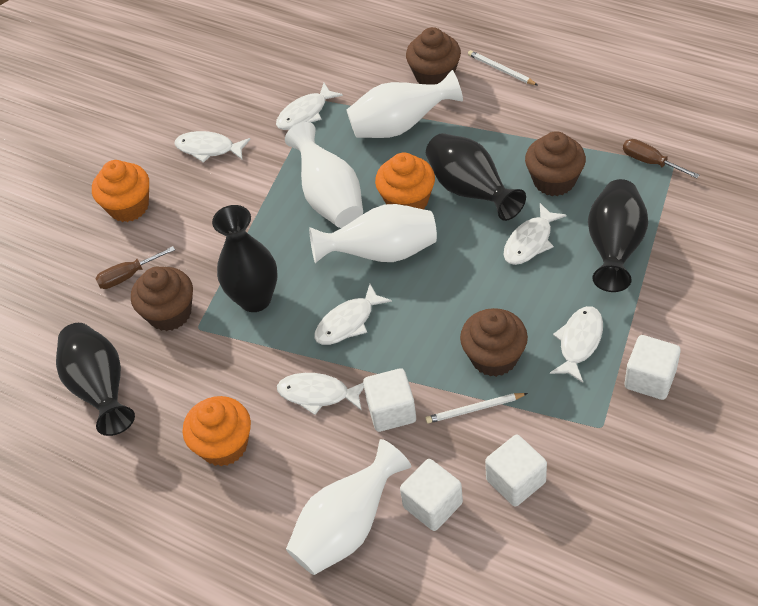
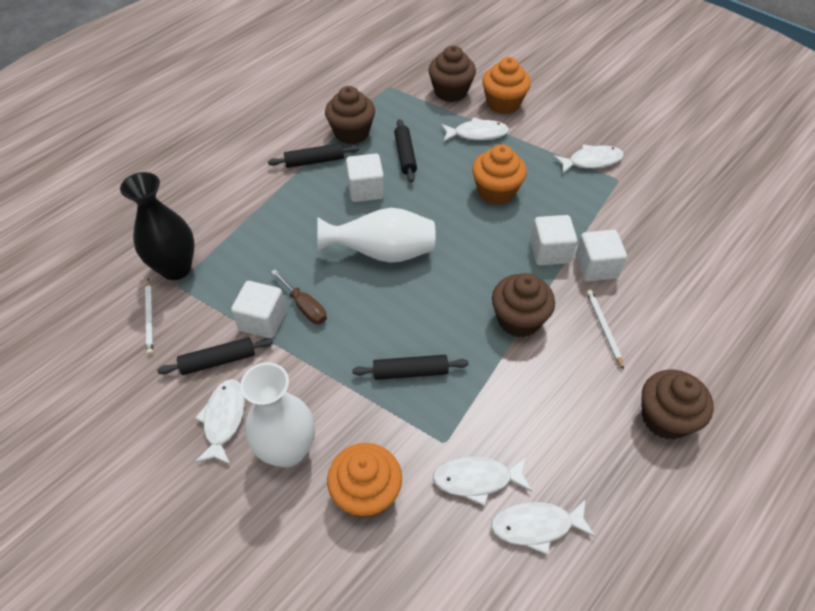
black rolling pin: none = 0 -> [157,337,273,375] [268,143,359,168] [352,355,469,380] [394,119,417,182] = 4
black vase: [56,323,135,436] [212,205,278,312] [426,133,526,221] [588,179,648,292] = 4 -> [120,172,195,280] = 1
brown screwdriver: [95,246,175,289] [623,139,699,179] = 2 -> [271,270,327,324] = 1
white fish: [175,131,251,163] [276,83,343,130] [277,373,364,415] [314,284,392,345] [503,203,567,265] [550,306,603,383] = 6 -> [195,379,245,465] [433,457,532,506] [441,117,509,141] [491,499,596,555] [553,145,624,174] = 5
white vase: [285,122,363,228] [286,439,411,575] [309,204,437,263] [347,70,463,138] = 4 -> [240,362,315,468] [317,208,436,263] = 2

